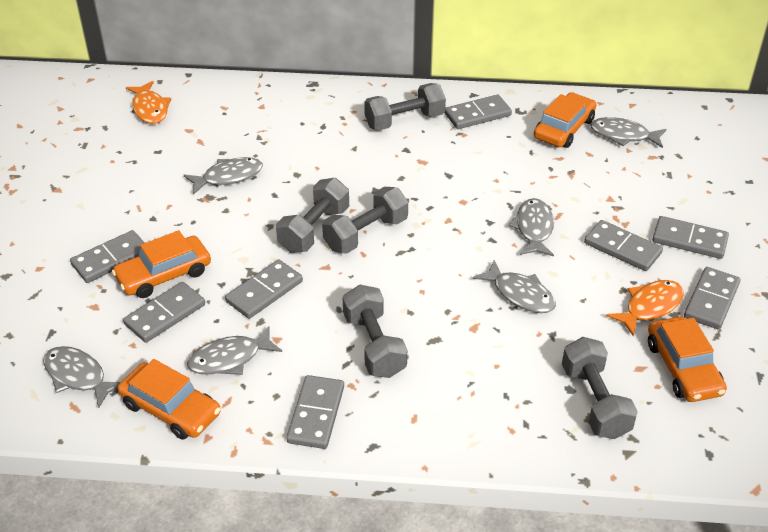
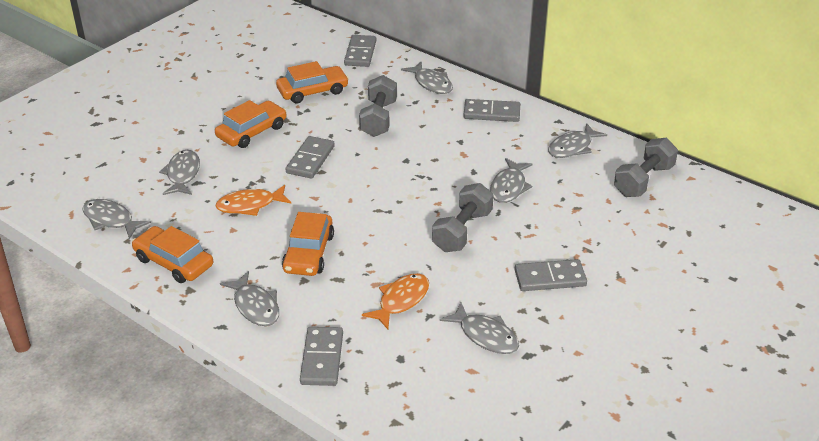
grey domino: [70,230,145,283] [123,282,205,343] [225,260,303,319] [286,375,344,449] [445,95,512,129] [584,220,663,271] [652,216,729,259] [684,267,741,329] = 8 -> [286,136,335,179] [300,327,343,386] [344,35,376,67] [463,99,520,122] [514,259,587,291] = 5
grey dumbbell: [276,178,349,253] [322,187,408,254] [343,284,407,378] [364,83,446,131] [562,337,638,439] = 5 -> [359,75,397,137] [432,183,494,252] [614,138,678,197] = 3
grey fish: [43,346,120,408] [184,157,263,195] [187,326,282,375] [473,260,556,313] [508,198,554,257] [590,117,666,148] = 6 -> [83,199,151,239] [159,150,200,195] [220,271,279,326] [401,61,453,94] [440,303,519,354] [490,158,533,203] [548,123,607,158] = 7

